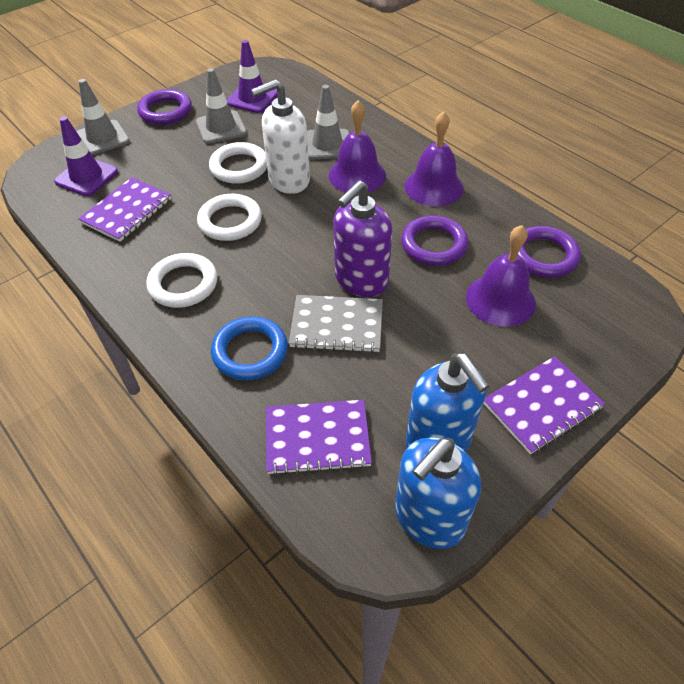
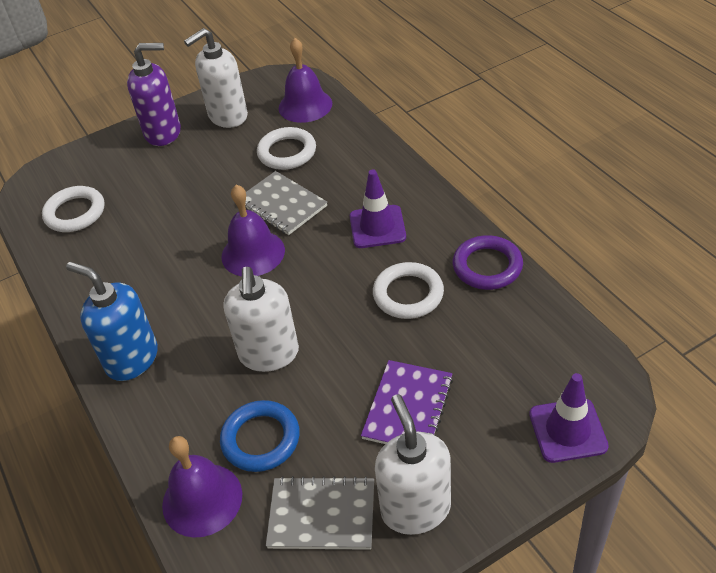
blue soap dispenser: [395,438,481,549] [406,353,490,452] = 2 -> [66,262,158,381] = 1
grey notebook: [289,295,383,353] = 1 -> [245,171,327,235] [266,476,374,550] = 2
grey traffic cone: [77,79,130,155] [196,68,247,144] [307,85,349,159] = 3 -> none = 0
purple notebook: [78,177,172,242] [266,400,372,475] [483,356,605,454] = 3 -> [361,360,453,444] = 1
purple ring: [137,89,192,125] [401,215,468,266] [518,226,581,278] = 3 -> [453,235,523,290] = 1
white soap dispenser: [251,79,310,194] = 1 -> [184,28,248,128] [224,267,299,372] [375,394,451,535] = 3

